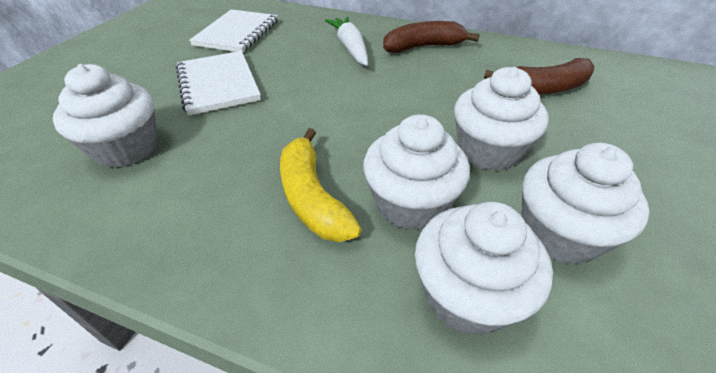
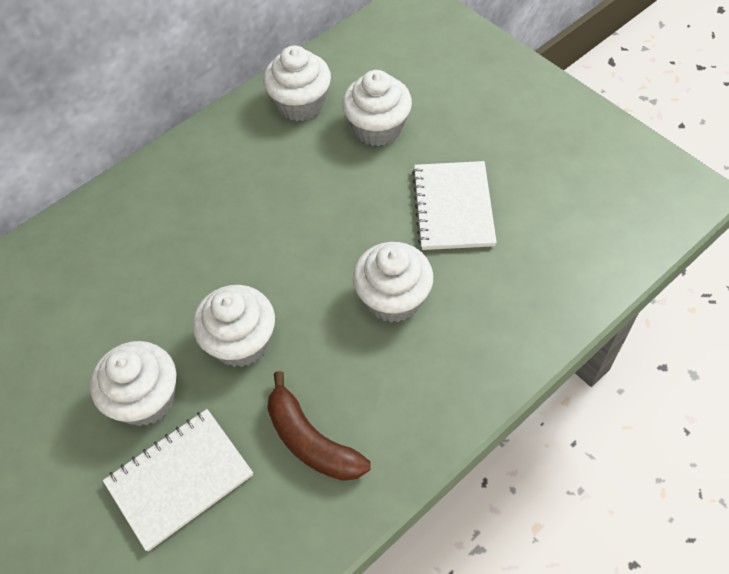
brown banana: [383,21,480,53] [484,58,594,95] = 2 -> [267,371,371,481] = 1
white carrot: [325,16,368,66] = 1 -> none = 0
yellow banana: [280,128,362,242] = 1 -> none = 0

